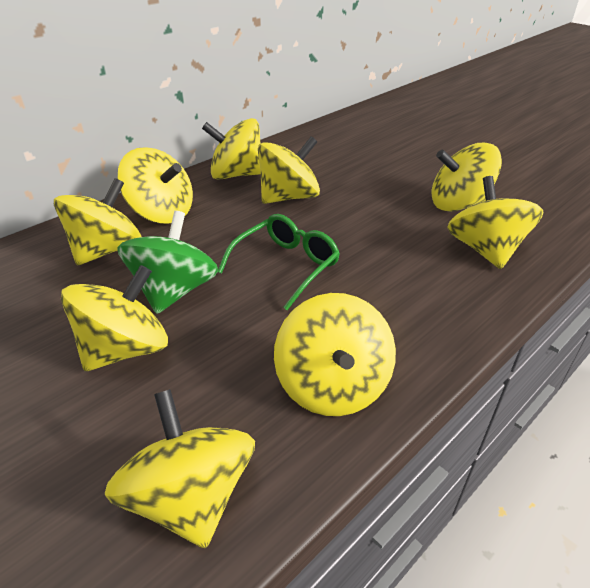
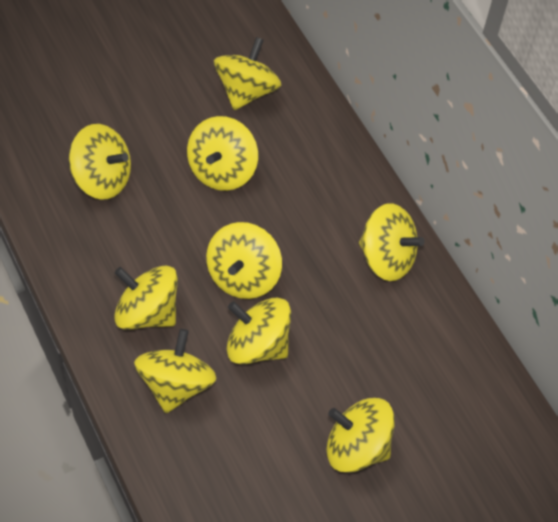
green glasses: [218,214,340,310] = 1 -> none = 0
green spinning top: [117,211,218,314] = 1 -> none = 0

